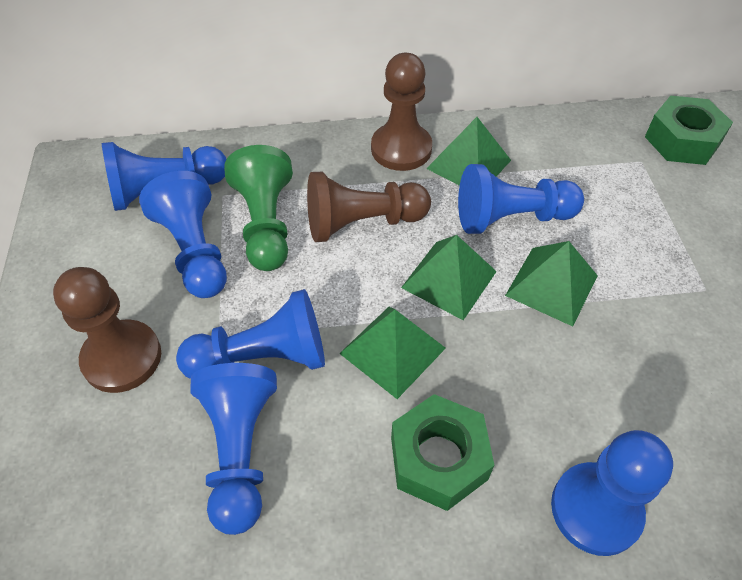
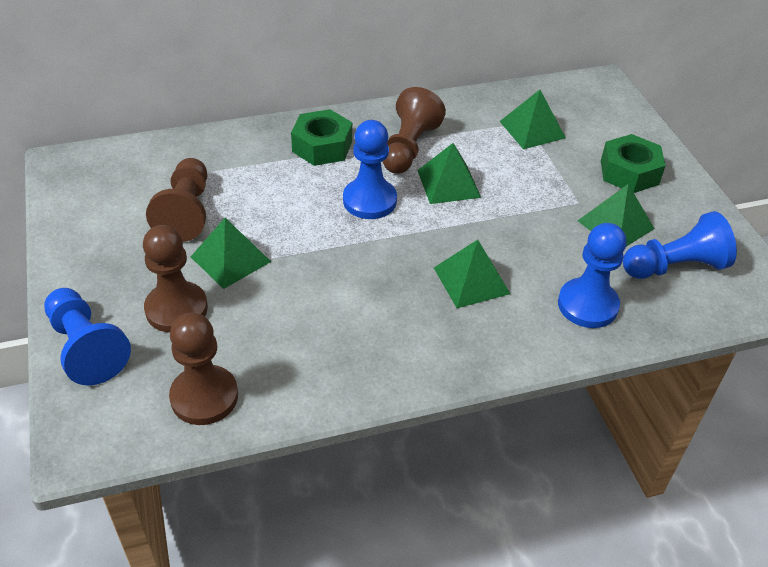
blue pawn: [102,142,227,211] [139,171,227,298] [176,289,325,379] [190,363,277,535] [458,164,584,234] [551,430,673,556] = 6 -> [44,288,131,386] [343,120,397,219] [558,223,627,328] [623,211,737,279] = 4
brown pawn: [53,267,161,393] [307,172,431,242] [371,53,432,171] = 3 -> [143,225,208,333] [146,158,208,242] [169,313,238,425] [383,87,446,174] = 4
green pawn: [224,145,293,271] = 1 -> none = 0
green pyramid: [339,307,446,399] [401,235,497,320] [426,117,511,186] [505,241,598,326] = 4 -> [191,218,271,289] [417,143,481,204] [434,239,510,308] [499,90,566,149] [578,184,654,246] = 5

